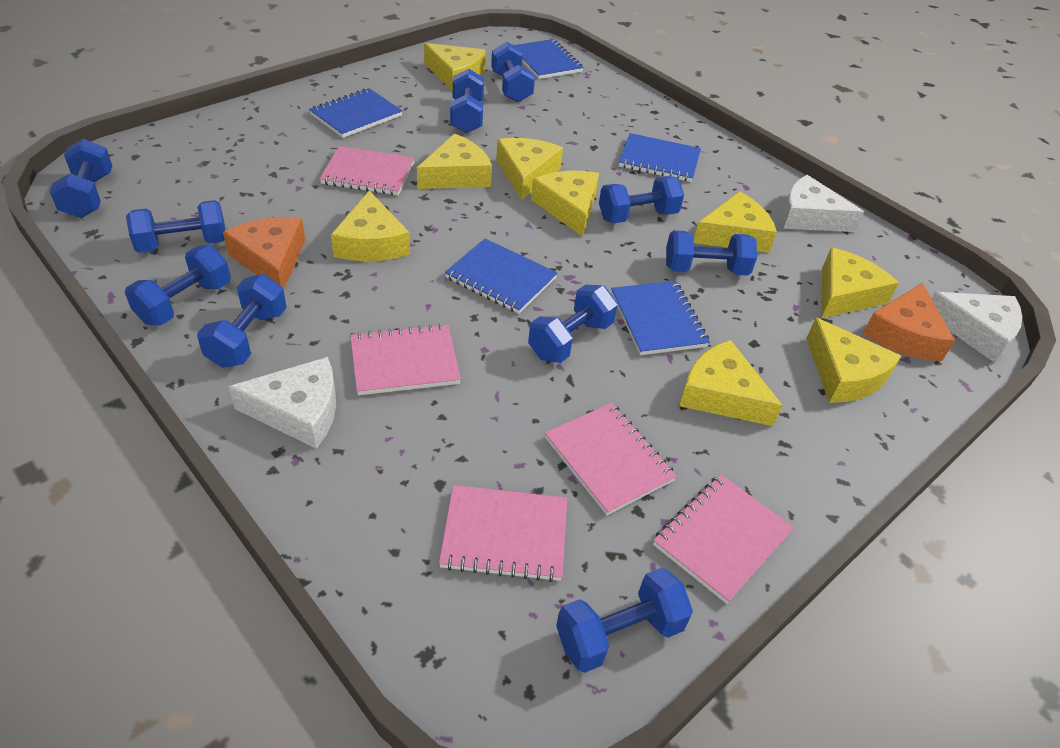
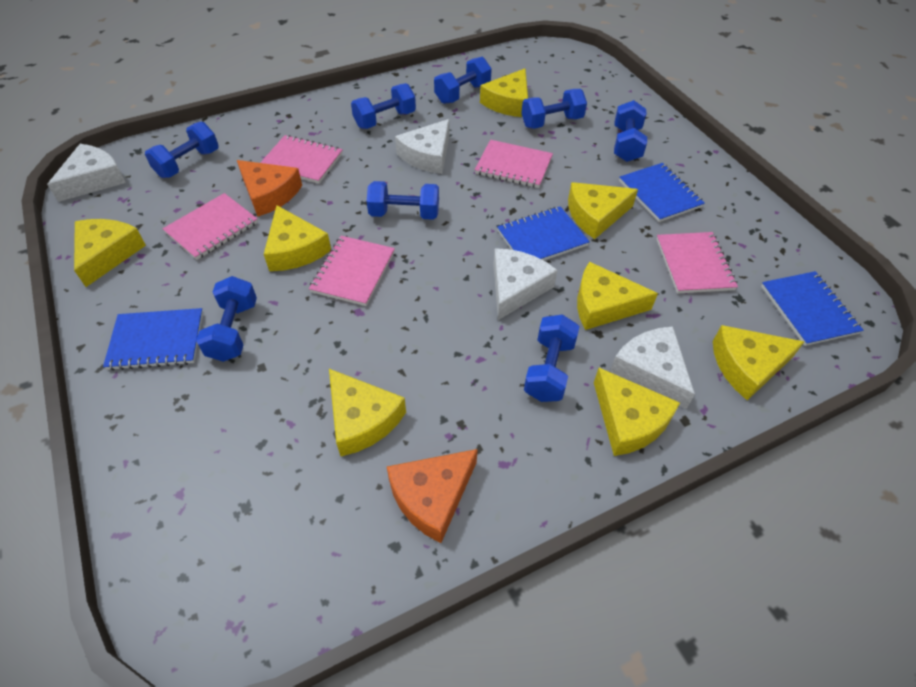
blue dumbbell: [49,139,112,218] [125,245,231,325] [126,200,226,253] [197,274,287,368] [450,69,484,133] [491,42,535,102] [528,285,618,363] [556,568,693,673] [599,176,684,223] [666,230,757,276] = 10 -> [145,122,219,178] [196,276,257,362] [351,83,416,129] [367,181,439,220] [434,57,492,104] [521,89,587,129] [524,314,580,402] [614,100,647,162] = 8
blue notebook: [309,88,402,138] [445,239,558,314] [514,39,584,79] [611,281,710,355] [619,133,701,182] = 5 -> [103,308,203,371] [497,206,590,261] [619,163,705,222] [761,271,863,346] = 4
white cheese: [228,357,336,449] [782,175,864,232] [932,292,1022,363] = 3 -> [47,144,126,202] [395,119,449,174] [493,248,558,320] [610,326,695,409] = 4
yellow cheese: [331,191,410,261] [417,133,492,189] [424,43,486,91] [496,138,563,200] [531,171,599,237] [679,340,783,426] [694,191,777,253] [806,318,901,403] [821,247,899,318] = 9 -> [74,219,146,287] [264,205,331,271] [329,369,406,456] [480,68,528,117] [568,182,638,239] [577,262,658,330] [594,368,680,456] [713,325,804,400] = 8

